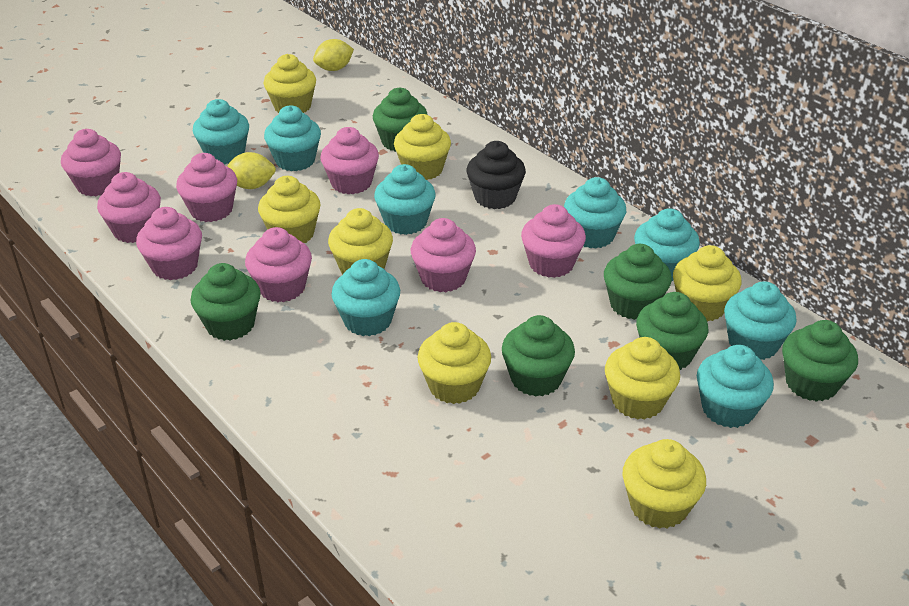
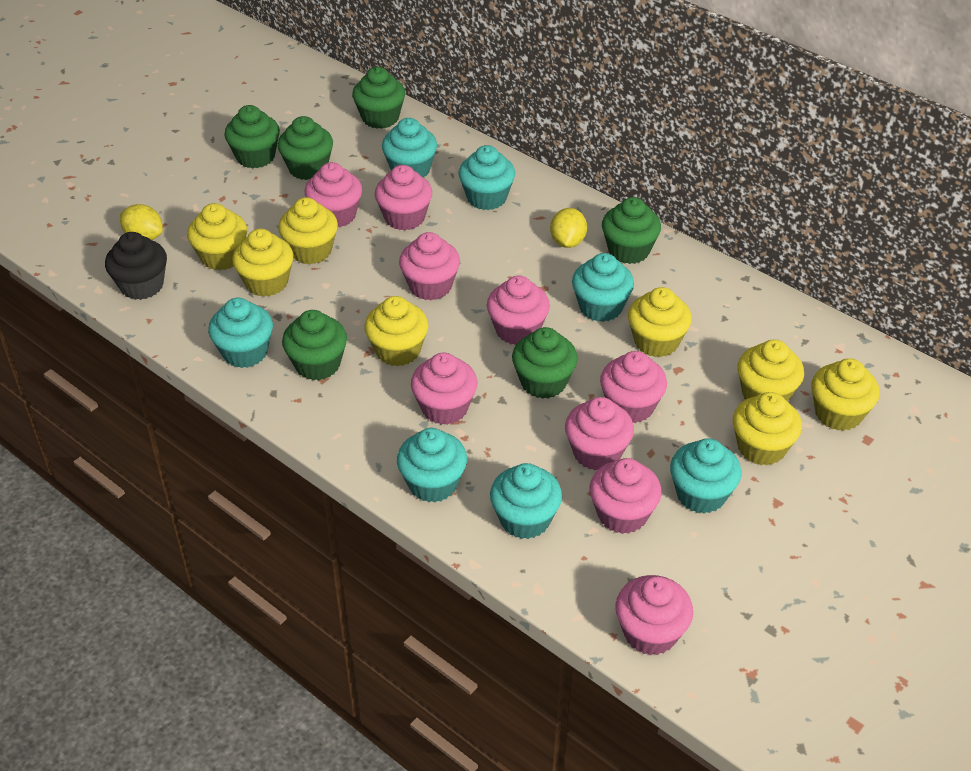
pink cupcake: [61,129,121,196] [97,172,161,243] [136,207,202,280] [176,153,237,222] [245,227,312,302] [320,127,379,194] [411,218,476,292] [521,204,586,278] = 8 -> [305,162,362,227] [375,165,432,231] [399,232,460,300] [411,353,478,425] [487,275,550,345] [565,397,634,471] [590,458,662,534] [600,351,667,423] [615,575,693,655] = 9
turquoise cupcake: [193,99,249,165] [264,106,321,171] [331,259,400,336] [374,164,435,235] [564,177,626,249] [634,208,700,281] [697,345,774,428] [724,281,797,360] = 8 -> [208,298,273,368] [382,118,437,178] [397,428,467,502] [459,145,515,210] [490,463,562,539] [572,253,634,322] [670,438,741,514] = 7

